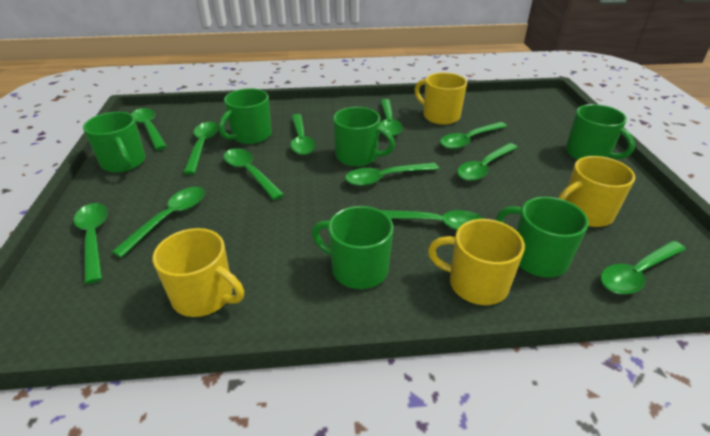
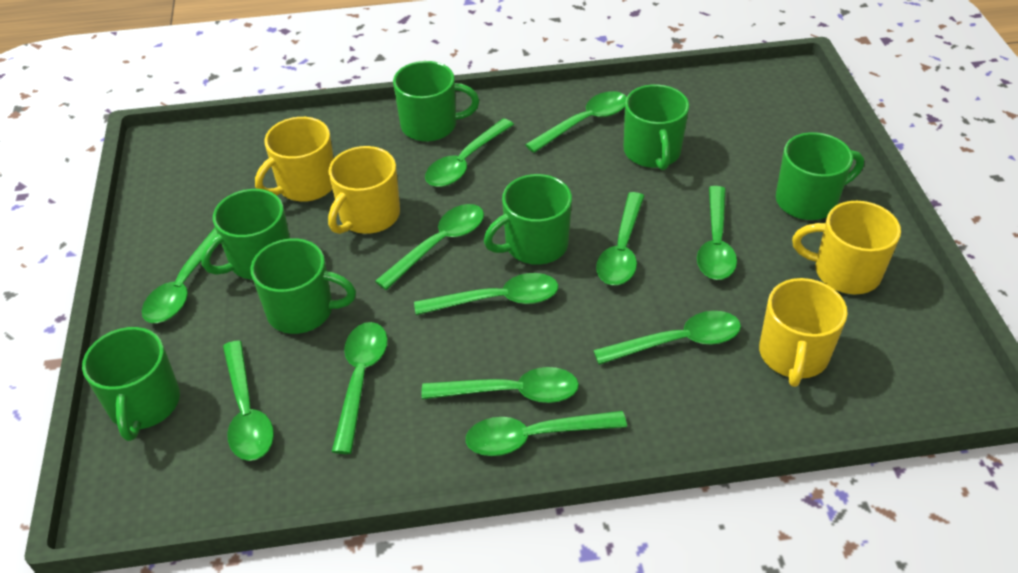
green mug: [83,112,146,173] [219,88,272,144] [312,206,394,289] [333,107,395,167] [496,197,589,277] [566,104,635,160] = 6 -> [82,327,180,441] [201,189,290,280] [250,238,356,334] [393,61,479,142] [484,174,572,265] [624,84,689,170] [776,132,864,220] = 7

